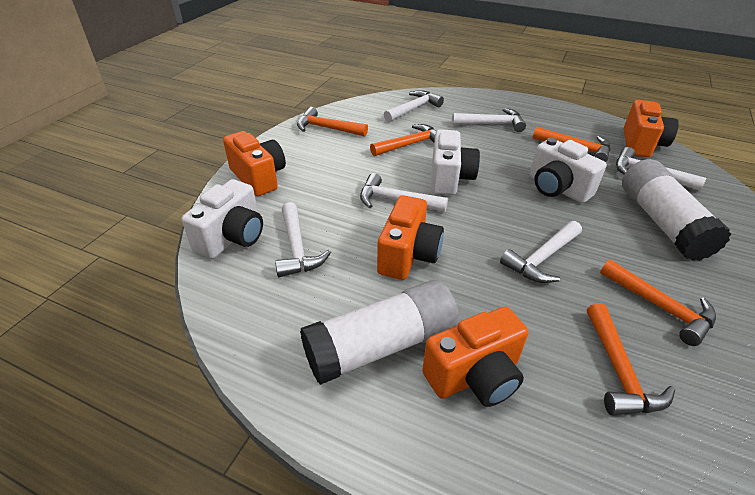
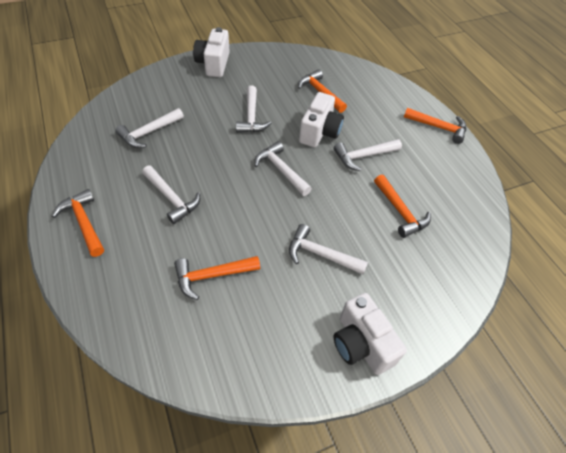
orange camera: [223,131,286,196] [377,195,444,280] [422,307,528,407] [624,100,679,157] = 4 -> none = 0
white glue stick: [300,280,459,385] [622,159,731,261] = 2 -> none = 0

